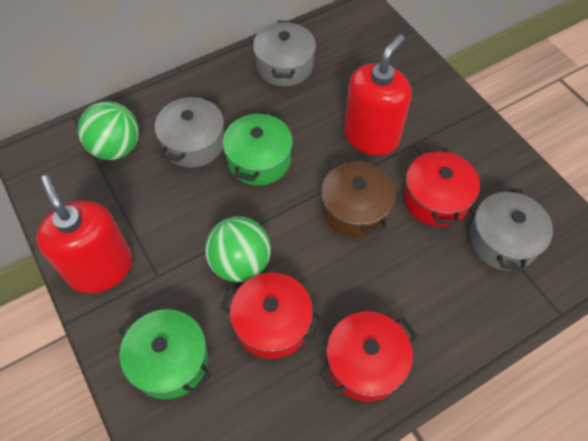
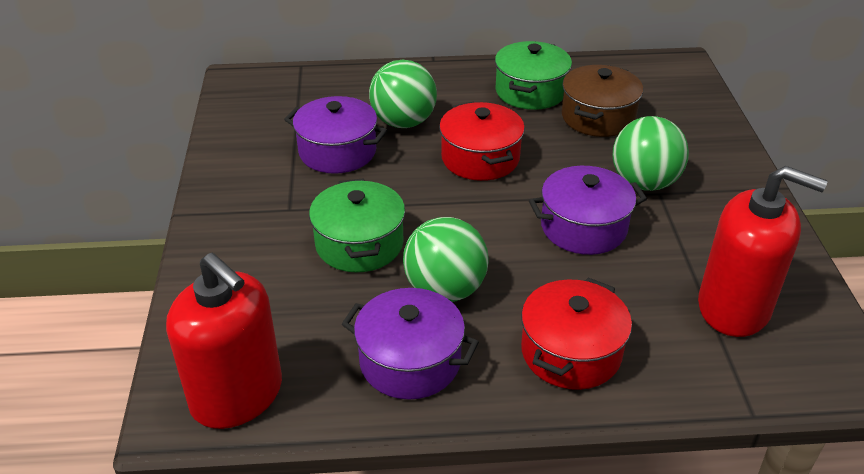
green ball: [78,101,139,160] [205,216,271,282] = 2 -> [369,60,437,128] [403,217,489,302] [612,116,689,191] = 3
grey pot: [155,95,224,168] [253,21,316,86] [469,186,553,271] = 3 -> none = 0
purple pot: none = 0 -> [284,96,388,174] [342,288,479,400] [529,166,647,255] = 3
red pot: [220,273,323,359] [319,311,418,402] [403,147,480,227] = 3 -> [439,102,525,181] [521,277,632,390] = 2

